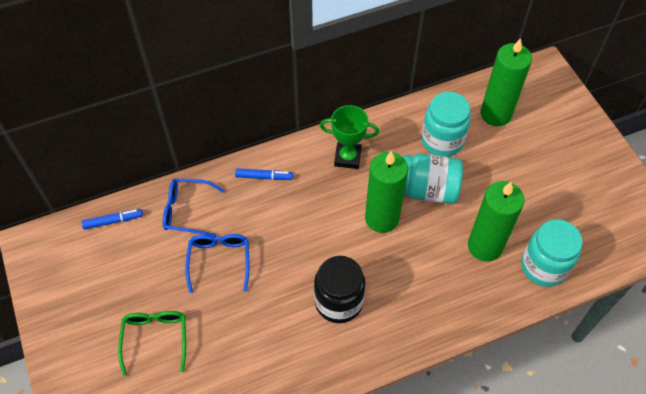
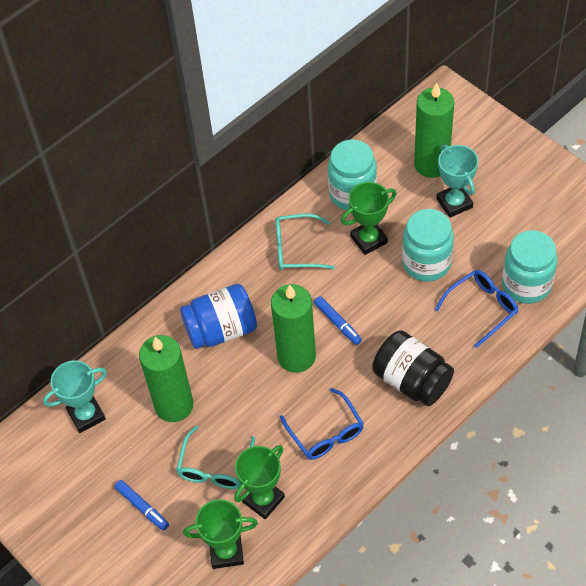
blue jar: none = 0 -> [180,284,257,349] = 1
green glasses: [118,311,186,376] = 1 -> none = 0
green trophy: [320,105,379,169] = 1 -> [183,499,258,569] [234,445,285,519] [341,182,397,255] = 3
turquoise glasses: none = 0 -> [176,426,255,489] [275,214,335,270] = 2
turquoise trophy: none = 0 -> [43,361,107,433] [436,145,478,218] = 2

